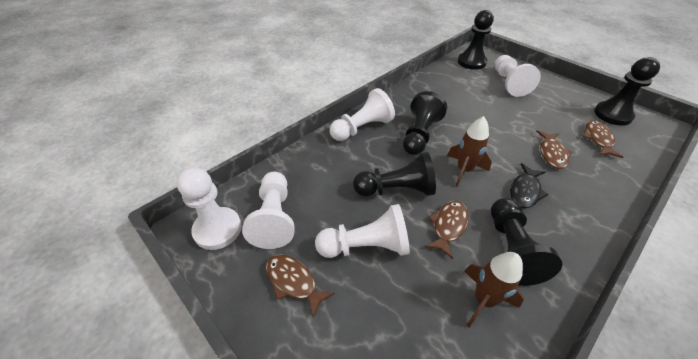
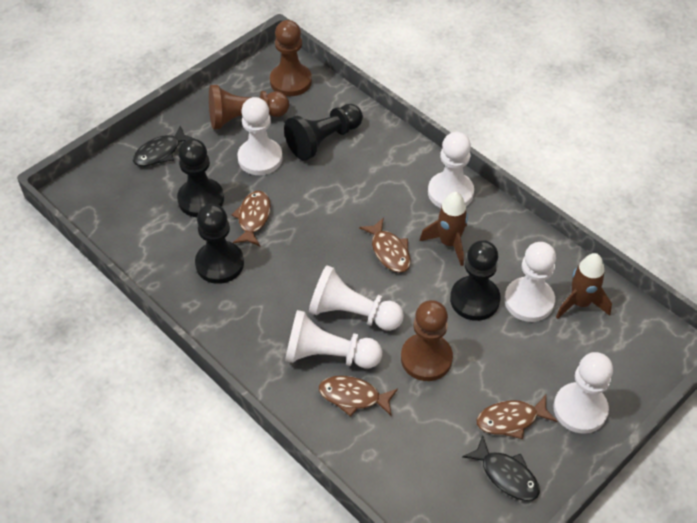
black fish: [510,163,548,208] = 1 -> [133,126,195,166] [462,435,540,501] = 2
black pawn: [353,152,436,197] [403,91,447,155] [458,10,494,70] [491,198,562,286] [594,57,660,126] = 5 -> [177,139,224,217] [195,204,244,284] [284,104,363,161] [450,240,501,321] = 4
brown pawn: none = 0 -> [209,85,289,130] [270,20,312,96] [401,300,453,381] = 3
white pawn: [177,167,242,250] [242,172,295,249] [315,204,410,258] [330,88,395,141] [494,55,541,97] = 5 -> [237,97,283,175] [285,310,382,369] [309,265,404,331] [428,132,474,208] [504,242,556,322] [553,352,613,434] = 6

